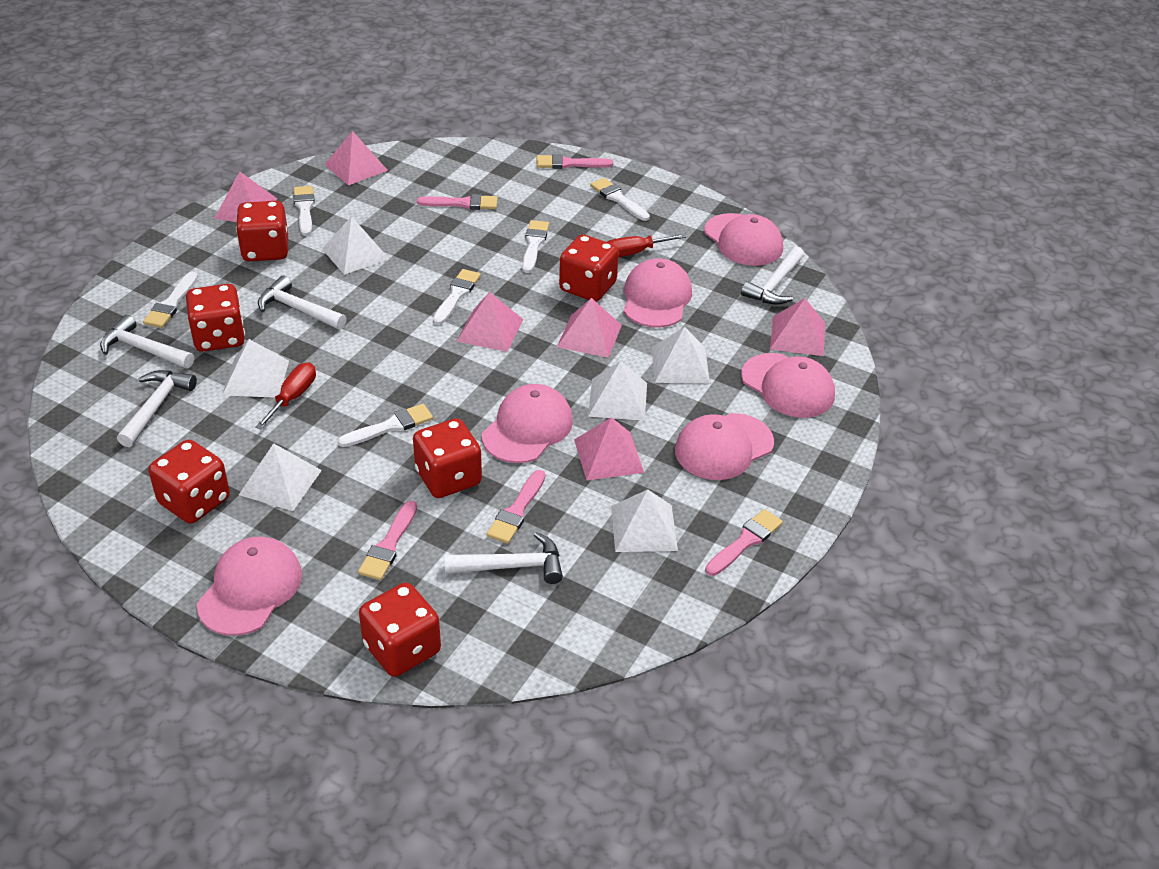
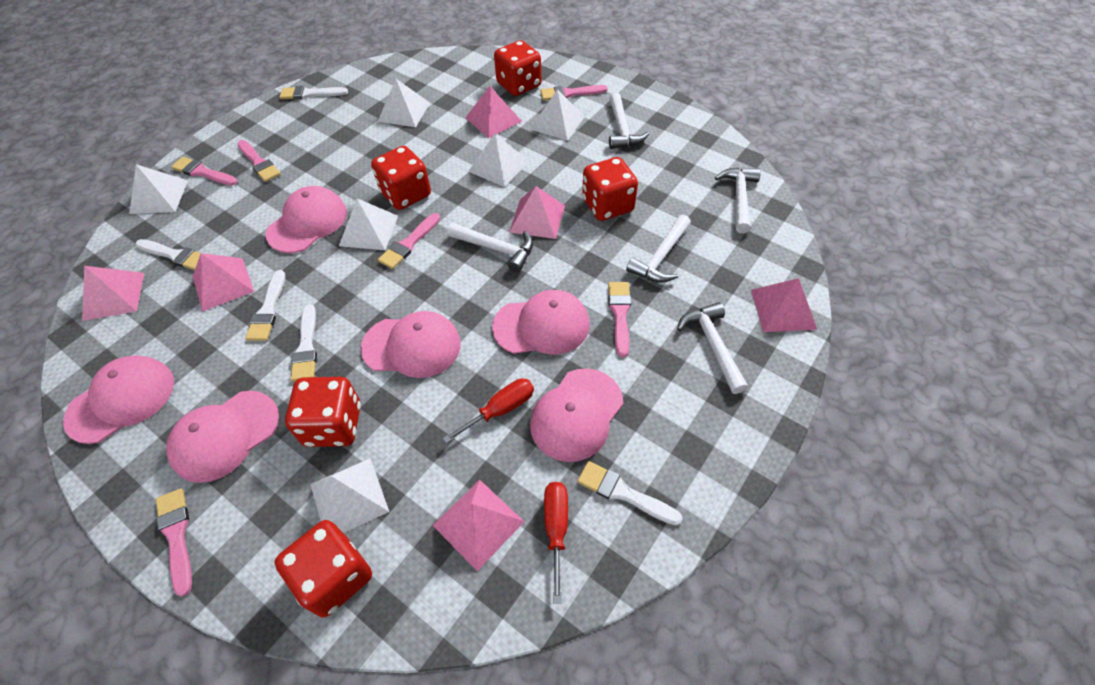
pink brush: [358,501,417,580] [417,194,498,210] [486,470,545,544] [537,154,613,169] [705,509,783,576] = 5 -> [156,488,192,597] [171,157,237,186] [237,140,281,182] [378,213,440,269] [540,85,608,101] [608,282,631,357] = 6
red dice: [149,439,230,524] [186,284,245,352] [236,201,288,261] [359,582,441,677] [413,418,482,498] [559,235,619,302] = 6 -> [274,520,372,618] [285,377,361,447] [371,146,431,210] [494,40,542,96] [582,157,638,221] = 5
white brush: [143,272,198,328] [294,186,315,236] [338,404,433,447] [433,269,481,325] [522,220,549,273] [590,178,650,221] = 6 -> [135,239,201,270] [245,270,285,341] [280,86,348,100] [291,304,317,381] [577,461,683,526] = 5

